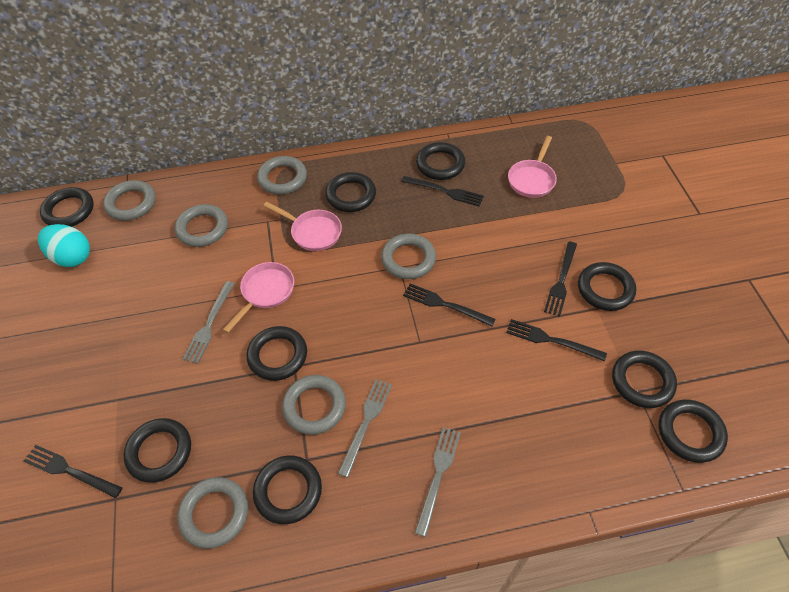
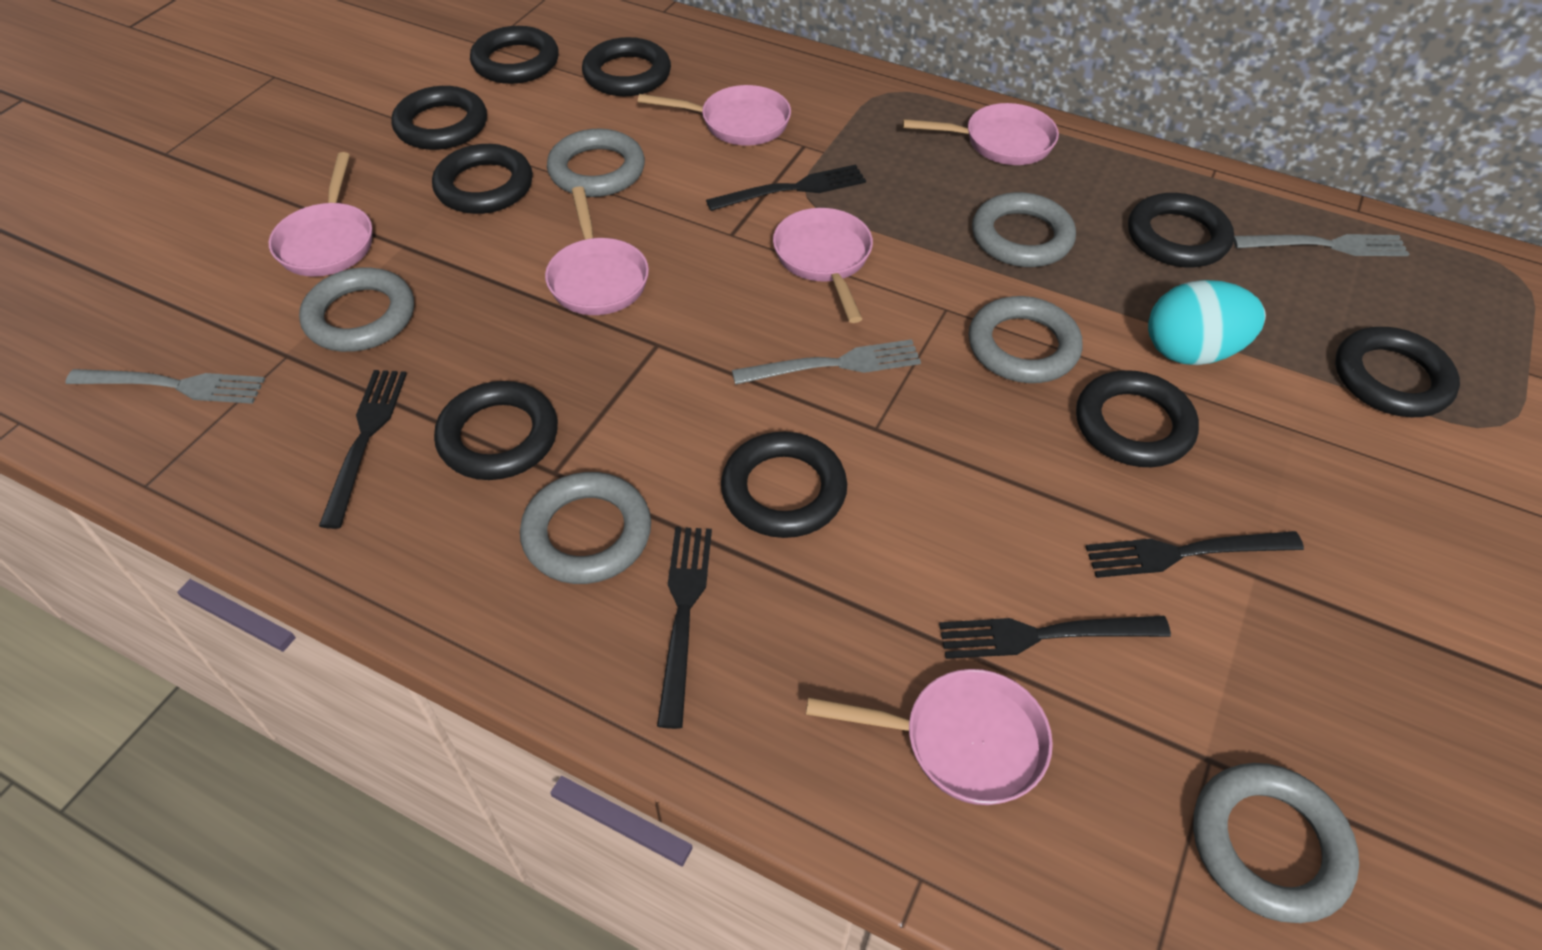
pink pan: [223,262,294,333] [264,202,342,251] [508,136,557,198] = 3 -> [269,152,372,277] [545,186,649,315] [638,85,791,146] [773,208,873,323] [806,669,1053,805] [903,103,1059,165] = 6

